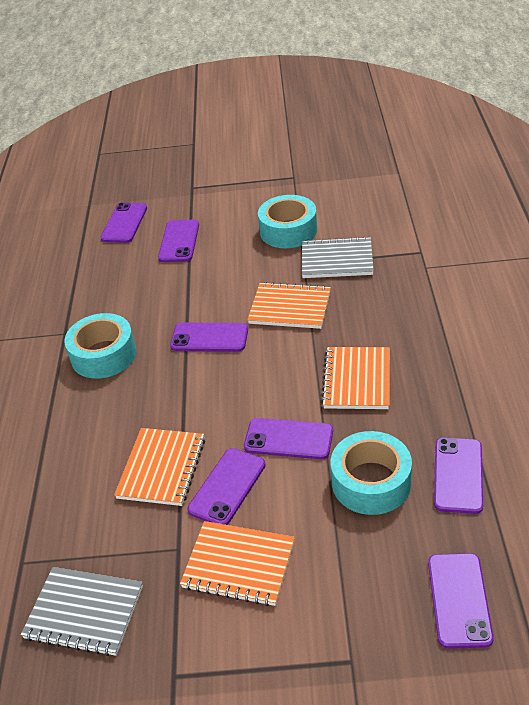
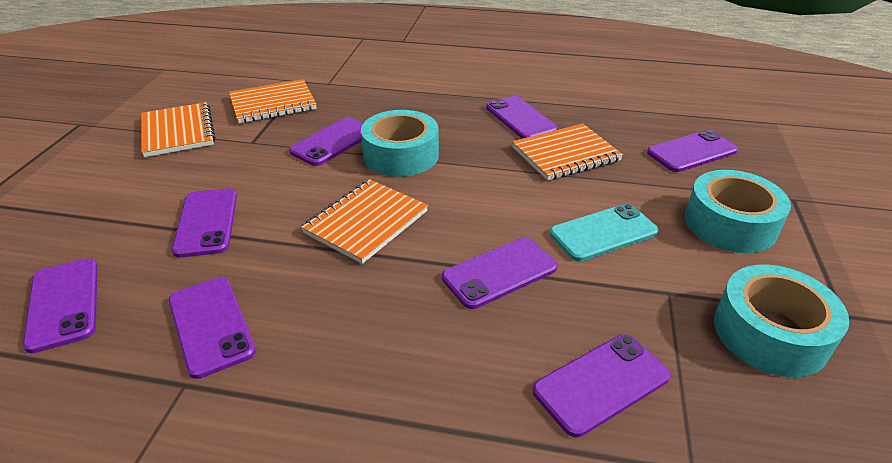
grey notebook: [21,567,143,656] [302,237,374,278] = 2 -> none = 0
purple phone: [100,202,147,243] [158,220,199,262] [170,323,248,352] [187,448,266,525] [244,418,333,459] [428,553,494,649] [434,438,483,514] = 7 -> [23,258,98,353] [168,277,256,379] [172,188,237,258] [289,117,363,166] [442,237,558,309] [486,96,558,139] [533,334,671,437] [647,130,738,172] = 8
turquoise phone: none = 0 -> [550,203,659,262] = 1

